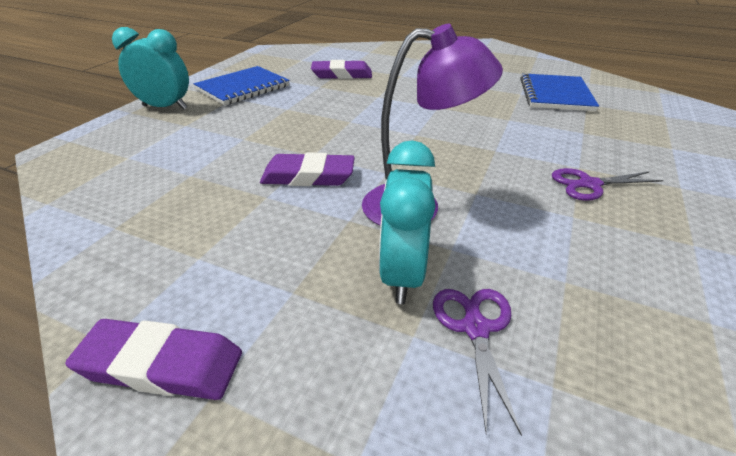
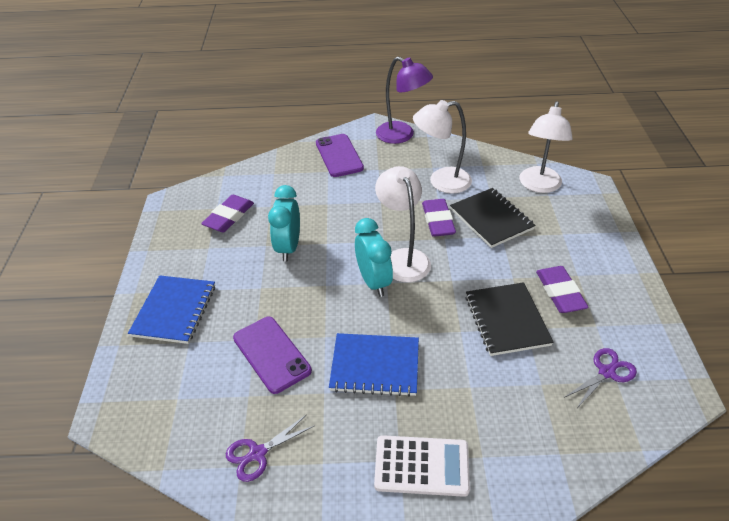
black notebook: none = 0 -> [450,188,536,248] [465,282,554,356] = 2
purple phone: none = 0 -> [233,317,312,394] [316,134,364,177] = 2
white calculator: none = 0 -> [374,435,470,497] = 1
white lamp: none = 0 -> [375,166,431,282] [413,100,472,193] [520,101,573,193] = 3

